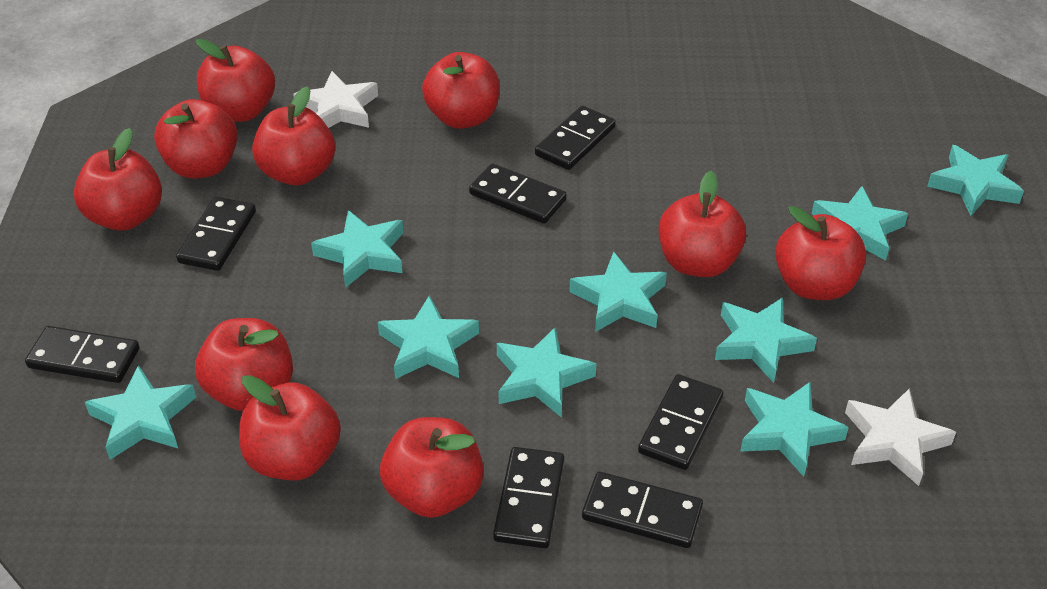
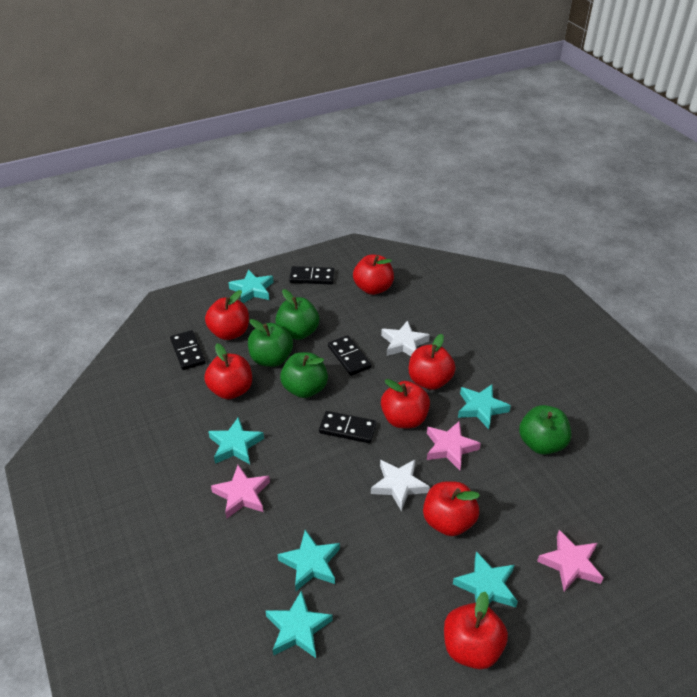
black domino: [25,326,139,383] [176,197,256,271] [469,163,567,224] [493,447,564,548] [535,106,616,170] [582,472,703,548] [638,374,723,470] = 7 -> [170,330,206,370] [289,266,335,285] [319,411,377,443] [328,335,371,376] = 4
green apple: none = 0 -> [248,319,293,367] [275,289,319,340] [280,352,328,398] [519,405,571,455] = 4
pink star: none = 0 -> [211,465,270,519] [427,421,481,470] [537,530,603,592] = 3
red apple: [74,128,162,231] [154,99,238,179] [195,318,293,411] [196,39,275,122] [239,375,341,481] [252,86,335,186] [380,417,484,518] [422,52,500,129] [659,171,746,277] [775,206,866,300] = 10 -> [204,343,252,399] [205,290,249,340] [353,255,394,295] [381,379,430,428] [409,334,456,390] [423,481,480,536] [444,592,508,669] = 7
turquoise star: [85,365,196,460] [311,210,403,288] [378,295,479,379] [497,327,596,418] [570,252,667,332] [715,297,817,383] [740,381,849,477] [812,186,908,261] [927,145,1024,216] = 9 -> [208,417,264,464] [228,269,274,303] [265,590,333,658] [277,530,340,591] [453,551,518,607] [458,385,511,429] = 6

